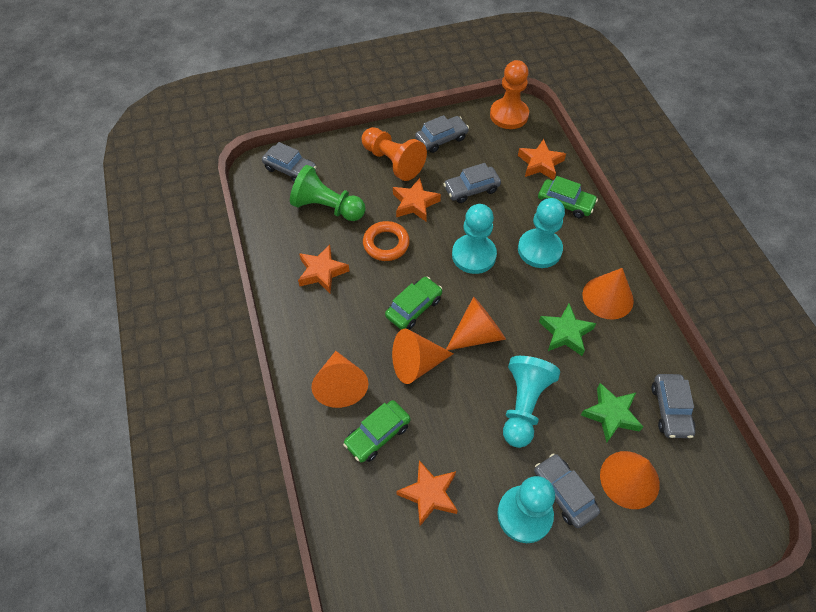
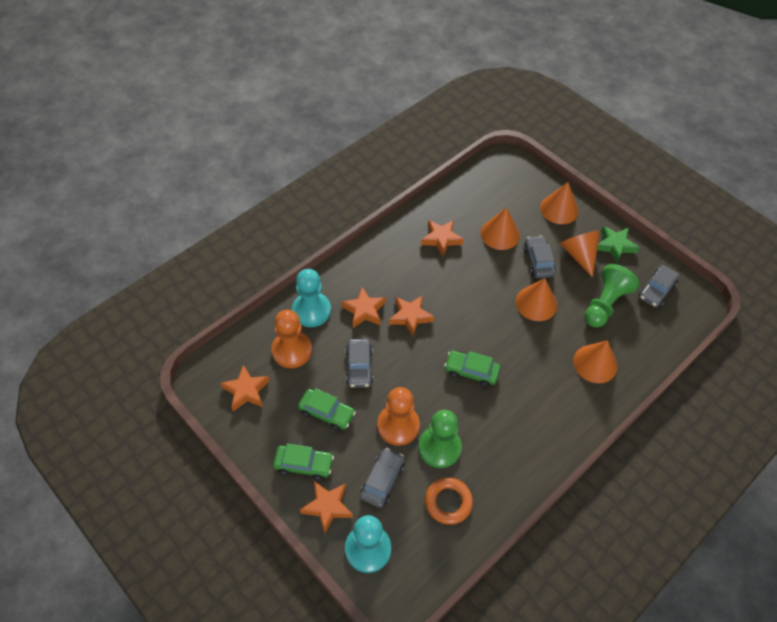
green pawn: [290,165,366,221] = 1 -> [418,410,462,468] [584,264,639,328] = 2
green star: [539,304,596,356] [581,383,643,443] = 2 -> [597,226,639,263] = 1
grey car: [262,142,316,182] [415,115,469,153] [444,163,501,203] [534,454,600,528] [651,374,695,438] = 5 -> [346,339,373,388] [360,448,404,508] [524,235,556,278] [639,265,679,308] = 4
orange star: [298,245,349,293] [393,178,441,221] [396,460,458,526] [518,139,566,180] = 4 -> [220,365,270,411] [300,481,353,534] [341,287,386,328] [389,295,434,336] [421,220,464,256] = 5
turquoise pawn: [452,204,497,274] [497,476,555,543] [503,356,560,448] [518,198,565,268] = 4 -> [292,269,331,327] [345,515,392,573] = 2

